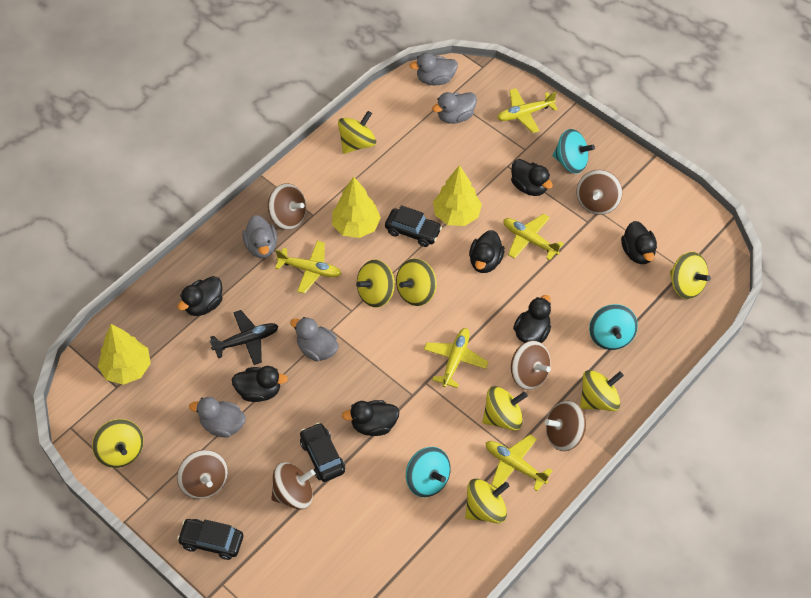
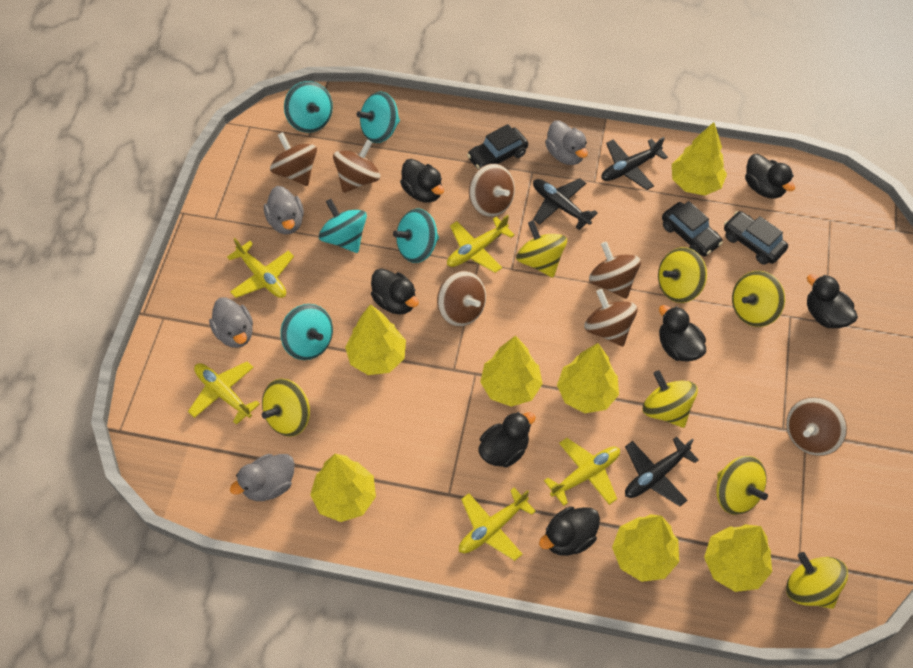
black plane: [210,310,278,365] = 1 -> [533,178,598,230] [601,137,668,190] [625,437,699,506] = 3
brown spinning top: [177,450,228,499] [268,183,306,230] [271,462,315,509] [511,341,551,390] [545,400,586,451] [576,170,622,215] = 6 -> [270,132,317,186] [333,140,380,193] [437,271,486,327] [469,164,515,217] [584,289,637,347] [589,242,641,299] [786,397,847,456] = 7
grey duck: [189,397,246,438] [243,215,277,258] [290,317,339,362] [410,53,458,86] [432,92,477,124] = 5 -> [209,297,253,348] [230,454,295,501] [264,186,304,234] [545,121,588,165] = 4
turquoise spinning top: [406,447,451,497] [553,129,595,174] [589,304,638,350] = 3 -> [280,304,333,360] [284,81,333,133] [319,199,367,253] [357,92,400,143] [393,209,439,263] = 5
yellow spinning top: [92,419,144,468] [338,111,376,154] [356,260,395,307] [396,258,437,306] [465,479,509,523] [482,386,528,431] [580,370,624,411] [670,252,711,299] = 8 -> [262,379,310,437] [516,220,567,277] [643,370,698,428] [658,247,707,303] [717,456,768,515] [732,271,785,327] [786,552,848,609] = 7
yellow tree: [98,324,151,385] [332,177,381,238] [433,165,482,226] = 3 -> [310,454,376,522] [345,304,406,375] [480,336,543,407] [557,343,619,413] [612,514,679,582] [672,122,727,195] [704,524,772,592] = 7

